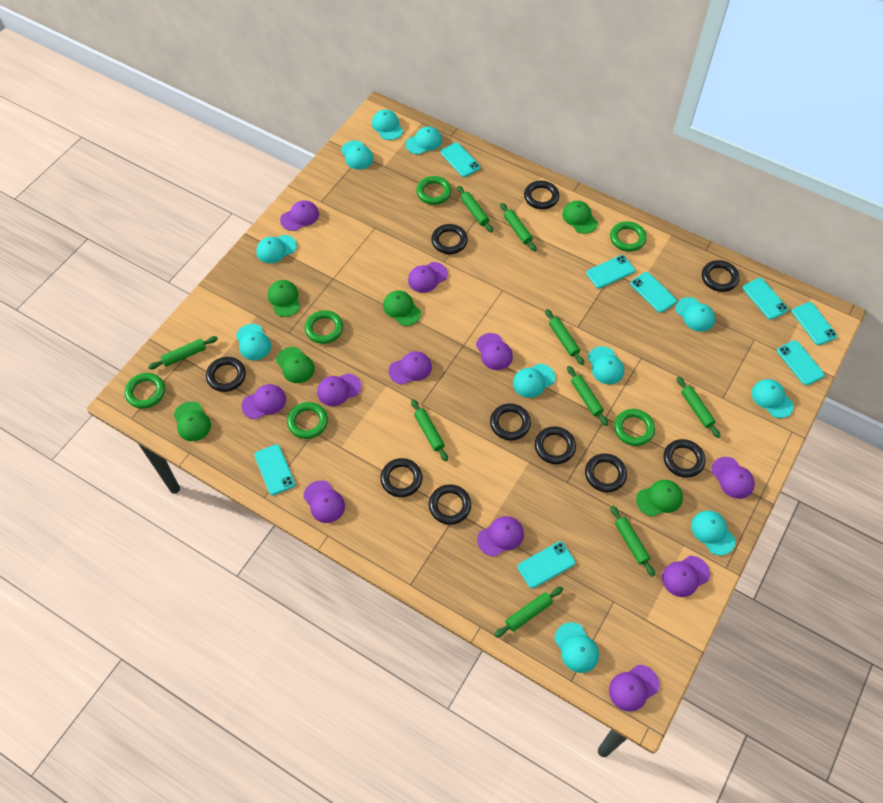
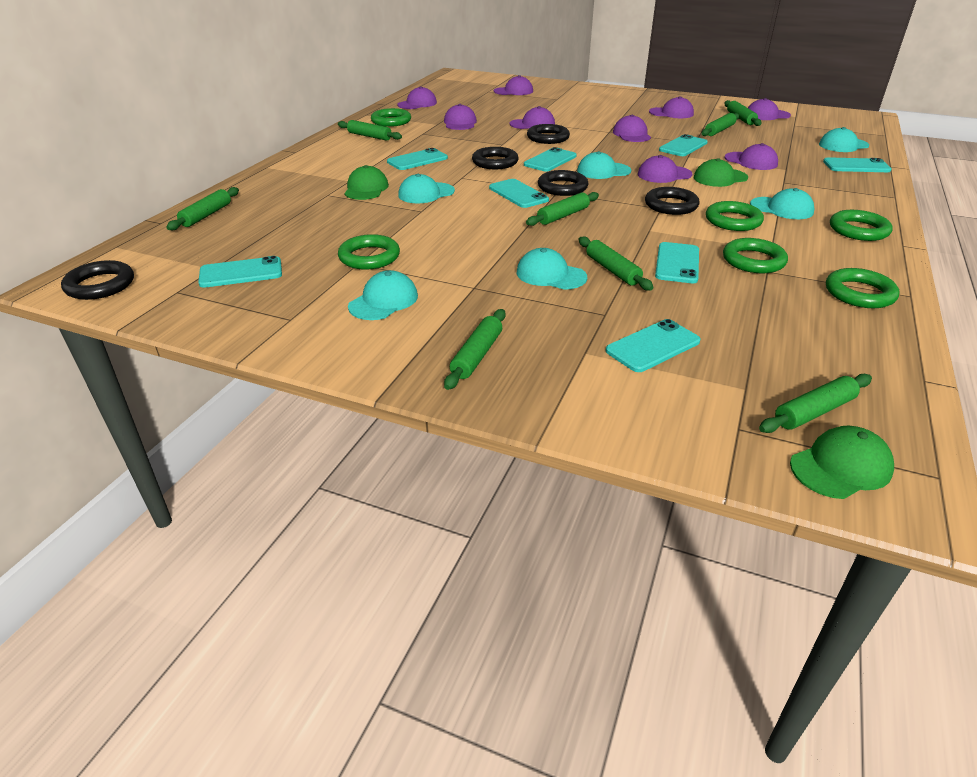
black ring: [206,357,246,392] [380,458,422,497] [429,484,471,525] [431,224,468,254] [490,403,531,440] [524,181,559,209] [535,426,576,464] [585,453,627,492] [664,439,705,478] [702,260,739,292] = 10 -> [61,260,134,300] [472,147,519,169] [527,124,570,144] [538,170,588,196] [645,187,700,215] = 5
green cap: [174,401,211,441] [268,280,300,317] [276,347,315,383] [383,291,421,326] [562,201,598,234] [636,480,683,517] = 6 -> [344,165,389,200] [693,158,748,187] [790,426,894,499] = 3
green rolling pin: [148,336,218,369] [411,399,448,462] [457,186,493,233] [494,587,563,638] [500,203,537,251] [545,309,584,365] [567,366,608,426] [610,505,655,577] [677,376,721,438] = 9 -> [167,187,239,230] [338,120,402,141] [444,309,506,390] [526,192,599,226] [579,237,654,290] [701,113,739,136] [724,100,761,126] [759,374,872,433] = 8
purple cap: [241,384,286,419] [280,200,319,231] [303,480,345,523] [317,373,361,406] [389,351,432,385] [408,262,448,293] [476,333,513,370] [477,516,524,556] [609,665,659,712] [662,556,710,597] [711,457,755,499] = 11 -> [397,86,437,109] [444,104,477,130] [494,75,533,95] [510,106,555,129] [613,115,651,142] [638,155,692,183] [649,96,694,118] [725,143,778,170] [748,98,791,120] = 9
turquoise cap: [236,324,271,360] [256,235,297,263] [341,141,373,170] [372,109,403,140] [405,126,442,154] [513,364,555,398] [554,622,599,673] [588,346,624,384] [675,297,715,332] [691,510,736,555] [752,379,794,418] = 11 -> [348,270,418,320] [398,174,455,204] [516,248,587,290] [577,151,631,179] [750,188,814,219] [819,127,869,152] = 6

